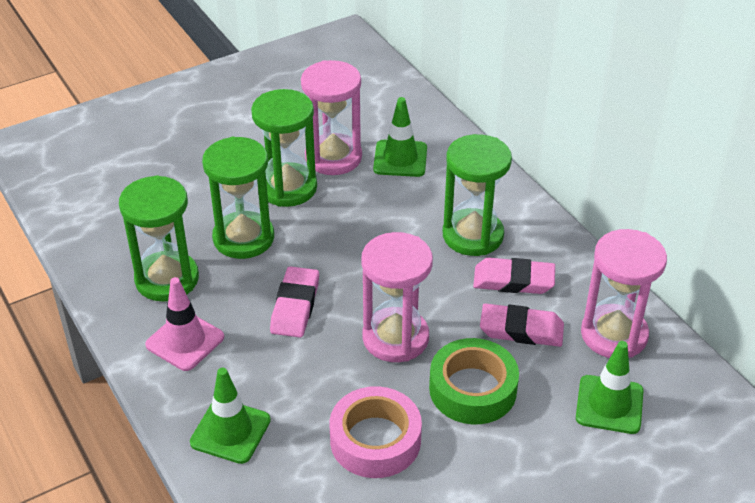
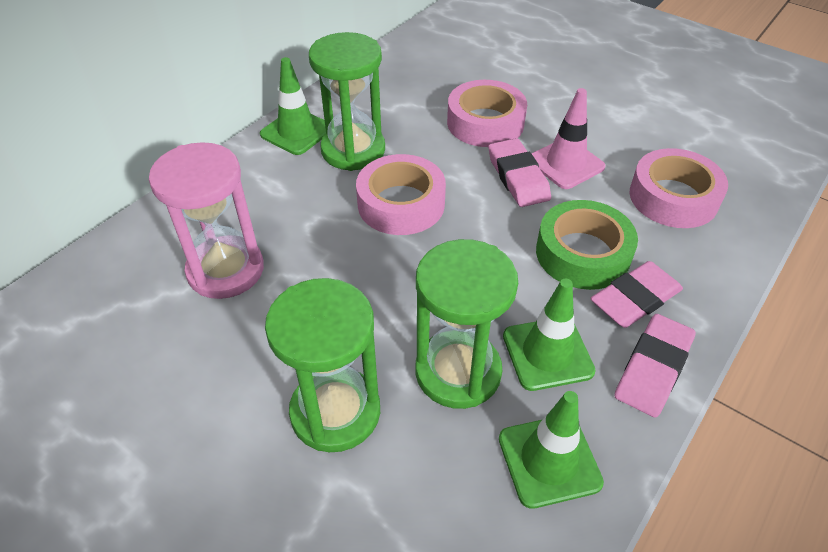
green hourglass: [119,175,199,302] [202,137,274,259] [251,89,317,207] [443,134,512,256] = 4 -> [265,278,380,452] [309,32,385,171] [415,239,518,409] = 3
pink hourglass: [301,60,362,175] [361,232,433,362] [581,229,667,358] = 3 -> [149,142,264,299] = 1
pink tape: [330,386,422,478] = 1 -> [356,154,446,235] [447,80,527,147] [629,148,728,228] = 3

